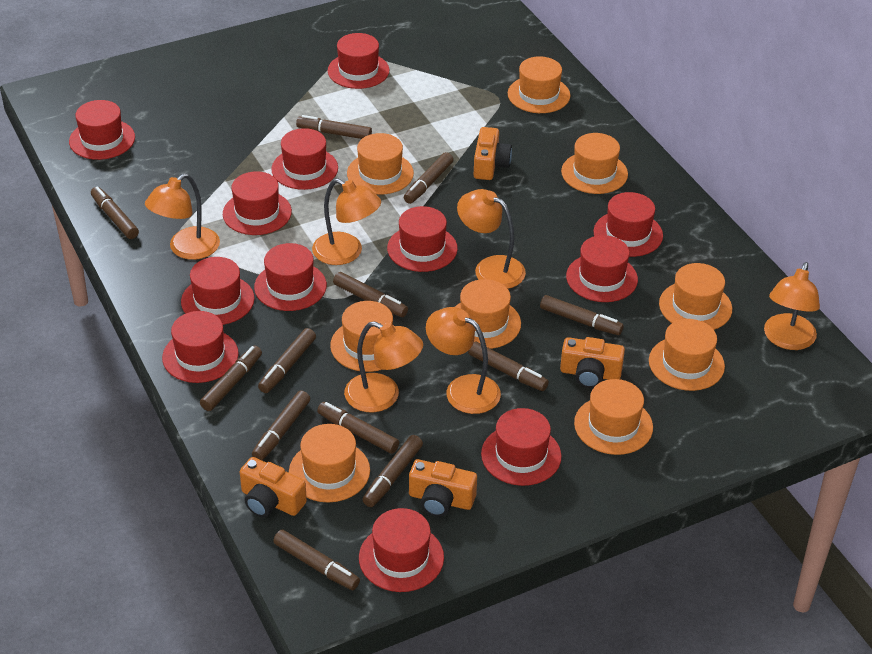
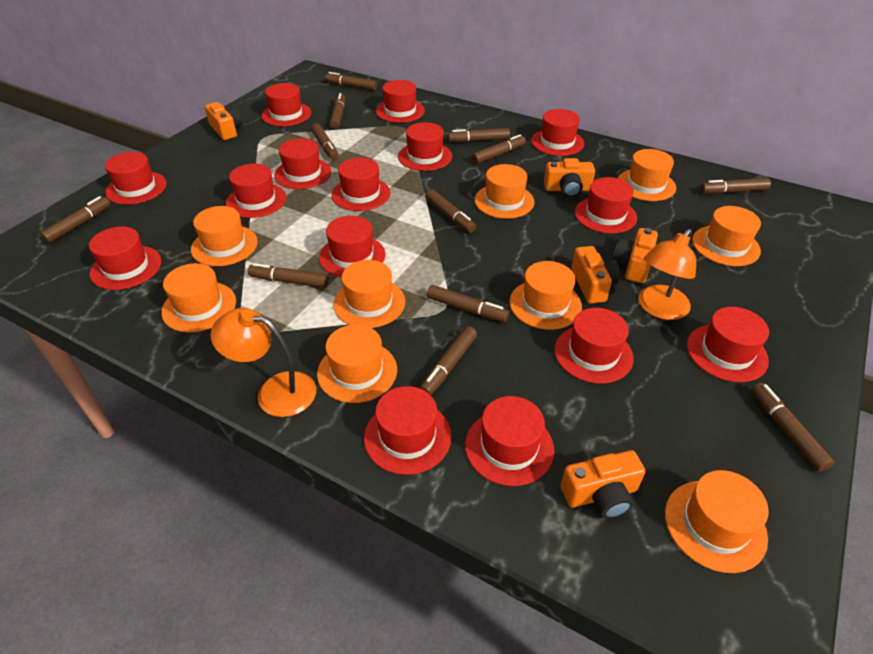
orange camera: [240,457,307,517] [409,459,477,517] [474,127,512,180] [560,337,625,388] = 4 -> [205,102,242,140] [544,158,595,198] [561,450,645,519] [571,246,620,304] [614,228,658,283] = 5
orange lamp: [145,174,220,260] [312,179,381,265] [344,321,423,412] [426,307,501,414] [457,189,526,289] [764,262,820,350] = 6 -> [210,308,316,417] [639,229,696,320] = 2
red hat: [69,100,135,160] [162,311,239,383] [181,257,255,325] [223,171,292,235] [254,243,327,311] [271,128,338,190] [328,33,390,89] [359,508,444,592] [387,206,458,272] [481,408,562,486] [566,235,638,302] [593,192,663,257] = 12 -> [89,226,161,290] [105,152,167,205] [226,163,287,218] [261,83,311,126] [274,138,331,189] [319,216,385,277] [331,157,391,211] [364,386,452,475] [376,80,425,123] [398,122,452,171] [465,396,554,486] [531,109,584,156] [554,308,634,384] [575,177,637,234] [687,307,769,382] = 15

